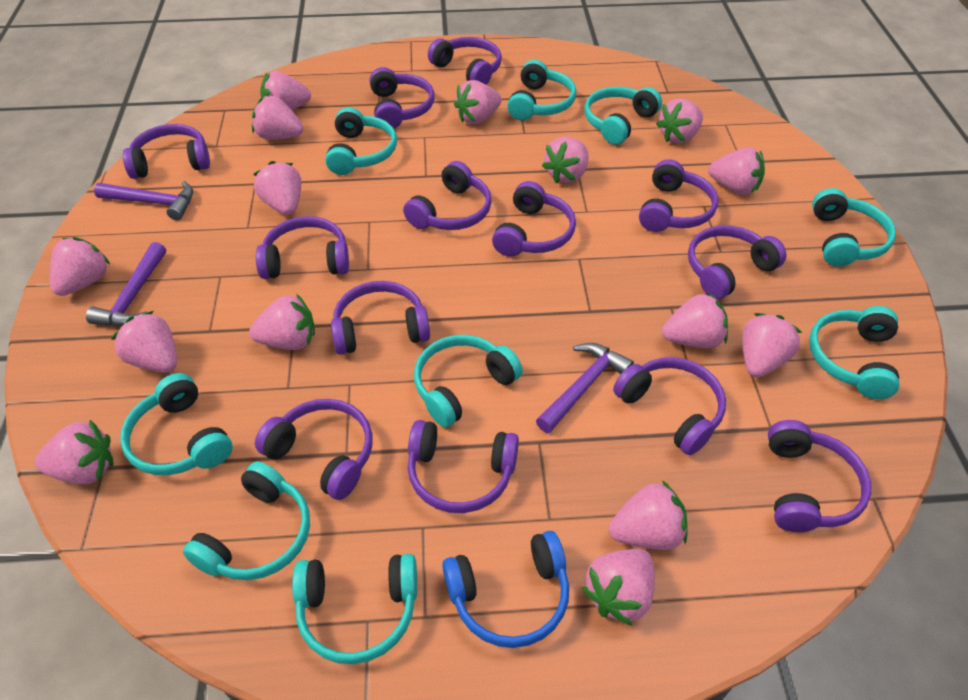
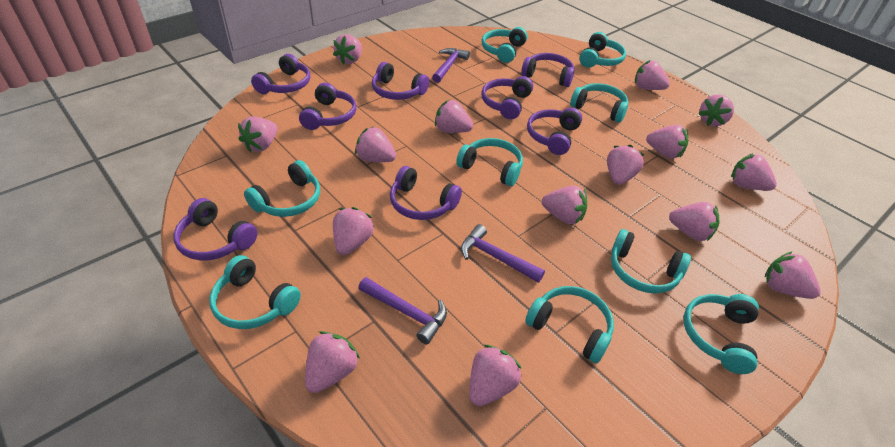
blue headphones: [442,531,569,648] = 1 -> none = 0
purple headphones: [123,124,210,179] [255,399,372,500] [256,216,349,279] [331,281,430,355] [370,67,434,129] [403,161,492,230] [407,420,519,513] [428,37,502,85] [492,181,576,257] [613,357,726,455] [639,159,718,232] [688,225,786,299] [768,420,871,532] = 13 -> [173,198,257,261] [251,54,310,94] [299,83,357,130] [372,62,429,100] [390,166,462,220] [481,76,533,119] [521,53,574,87] [527,108,582,155] = 8

